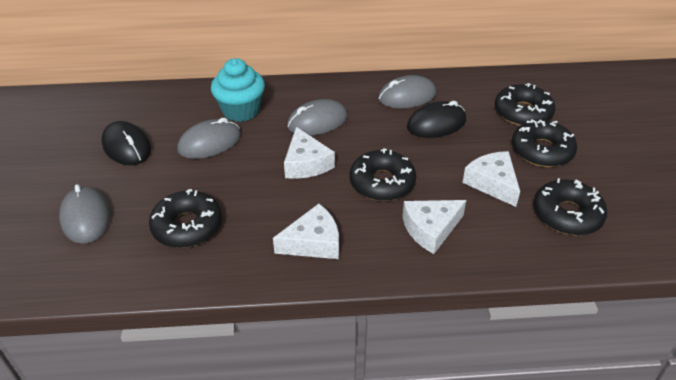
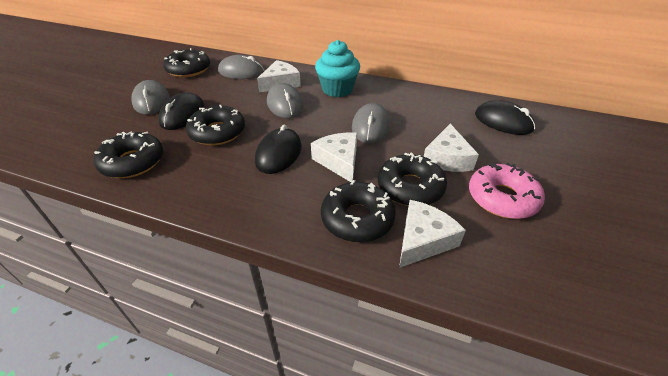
black mouse: [101,121,151,165] [407,101,466,138] = 2 -> [158,92,205,130] [255,124,302,174] [475,100,535,135] = 3
pink donut: none = 0 -> [469,163,545,219] = 1

